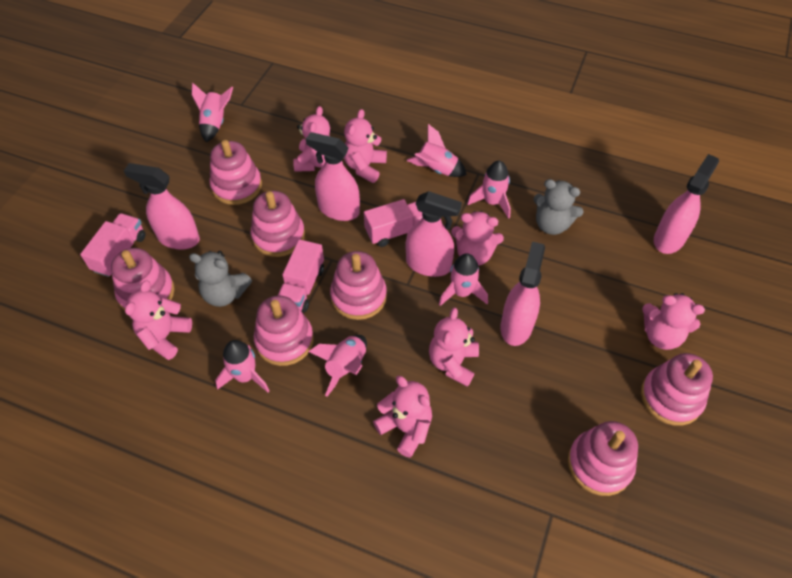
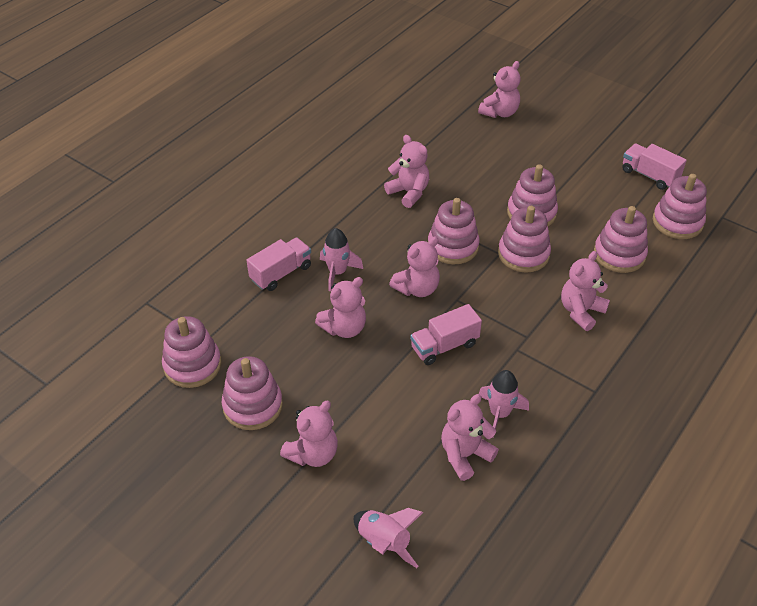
grey teddy bear: [189,251,252,307] [534,179,584,235] = 2 -> none = 0
pink rocket: [192,82,233,142] [215,340,269,392] [308,335,367,397] [406,124,467,177] [439,253,488,306] [467,161,511,219] = 6 -> [320,228,363,291] [354,508,423,568] [479,370,529,438] = 3
pink spray bottle: [124,163,200,250] [306,132,360,221] [406,191,462,277] [501,242,545,346] [654,154,719,254] = 5 -> none = 0

